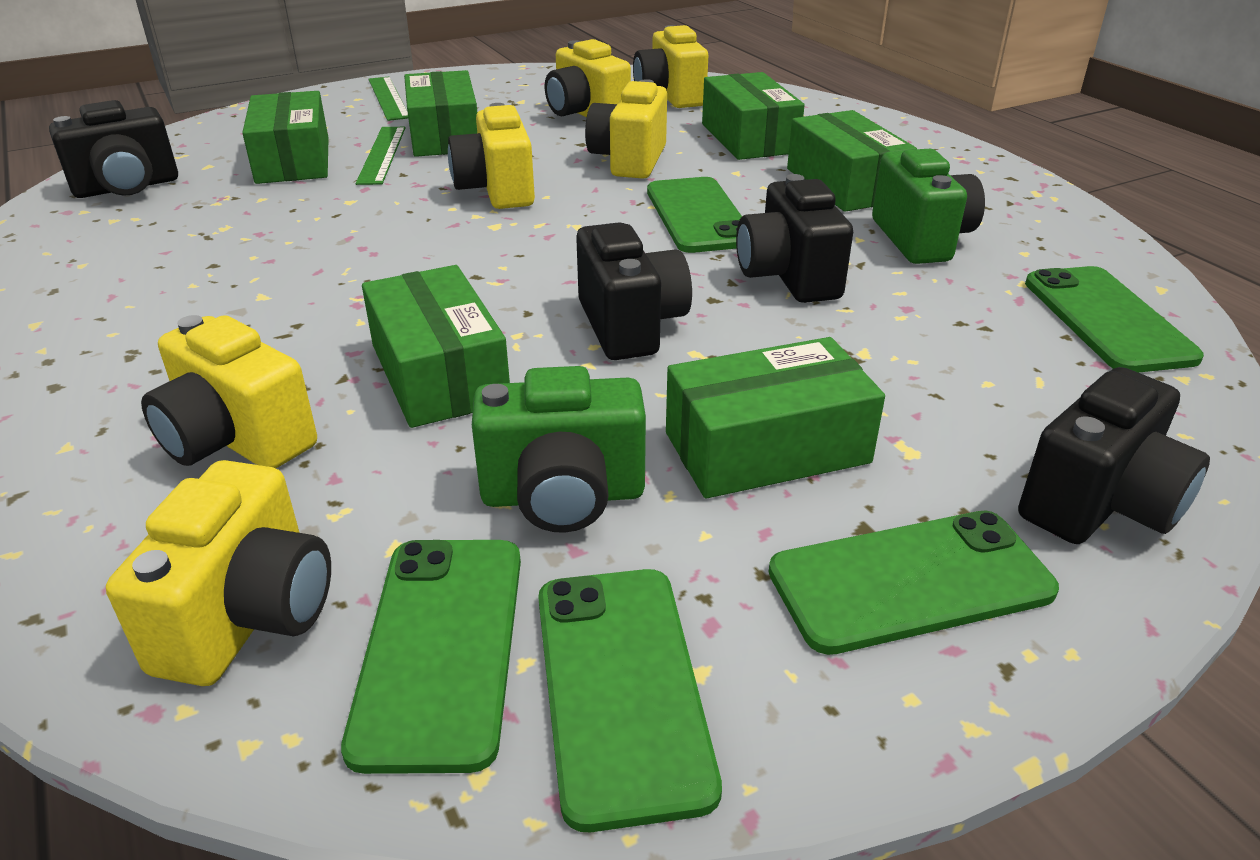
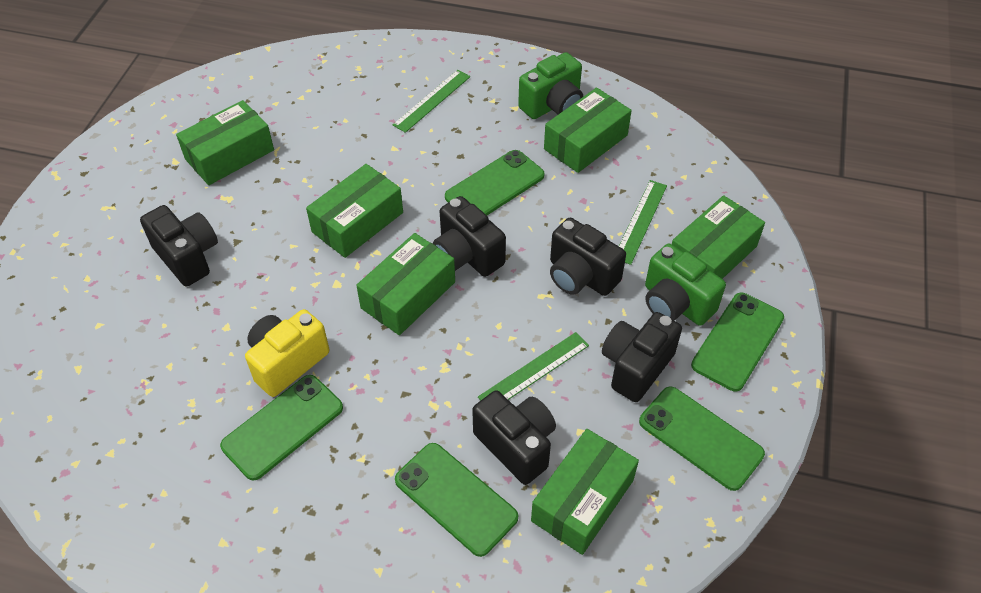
black camera: [49,100,178,198] [576,222,692,360] [736,174,853,303] [1018,367,1210,544] = 4 -> [140,205,218,286] [433,196,506,277] [472,390,556,485] [550,218,626,296] [602,312,682,402] = 5
green ruler: [356,127,405,185] [369,77,408,121] = 2 -> [393,70,470,133] [478,332,589,400] [619,180,667,265] = 3
yellow camera: [106,460,331,686] [141,315,317,468] [448,103,535,209] [545,39,631,117] [585,79,667,179] [633,25,708,108] = 6 -> [245,309,329,397] = 1

